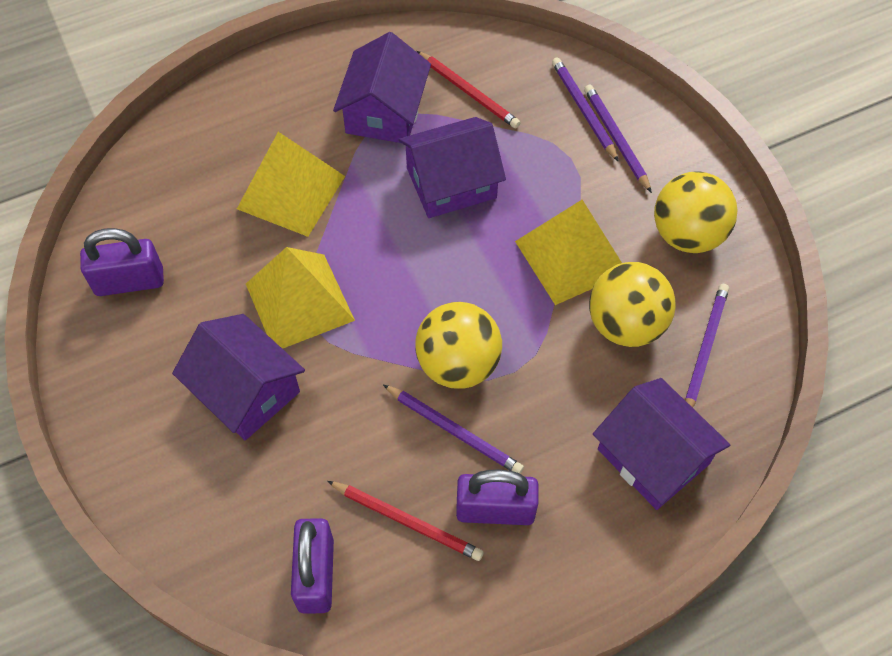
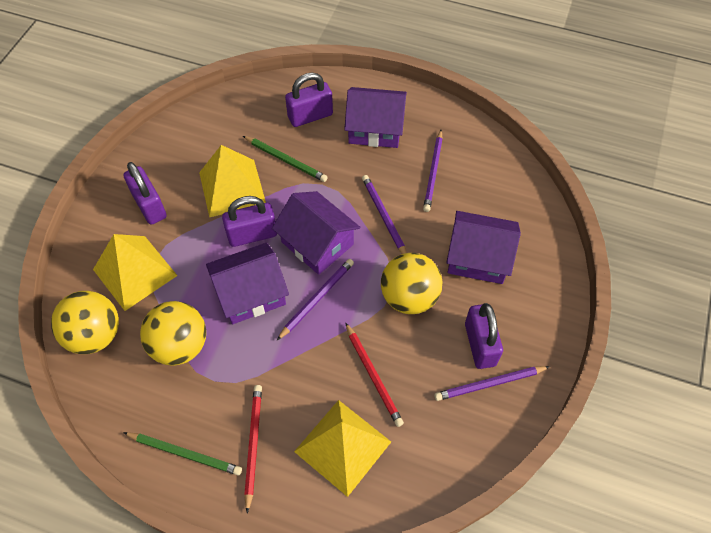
green pencil: none = 0 -> [123,432,242,475] [243,136,328,182] = 2
purple padlock: [80,228,164,296] [291,518,334,614] [456,469,539,525] = 3 -> [123,162,167,225] [222,196,277,247] [285,73,333,127] [465,303,503,369] = 4

